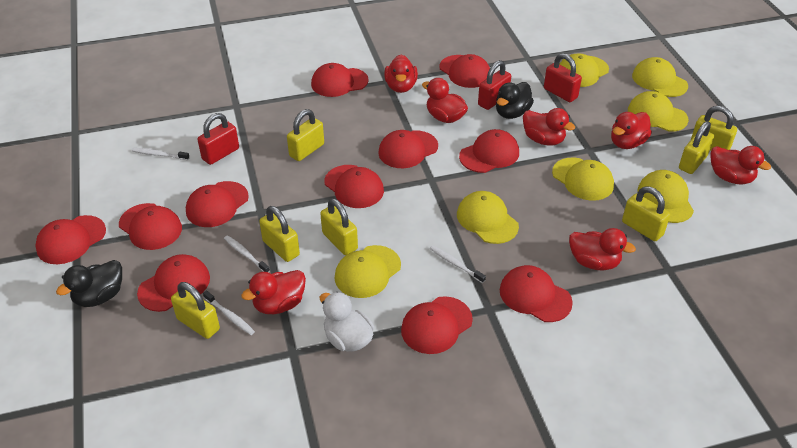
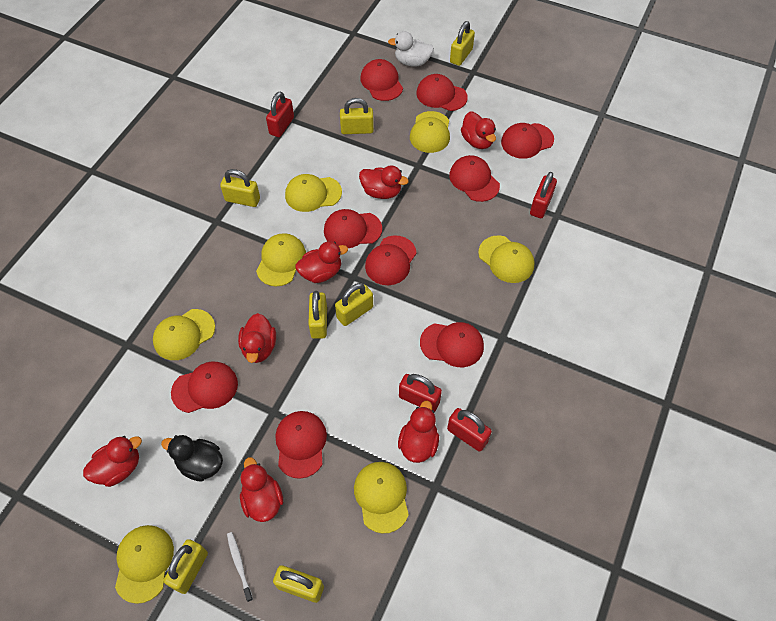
black duck: [56,260,122,307] [496,82,534,119] = 2 -> [161,435,223,482] = 1
red cap: [35,215,106,264] [119,203,182,250] [137,254,210,312] [186,181,249,227] [311,63,369,97] [324,165,384,208] [378,130,438,168] [401,296,473,354] [439,54,490,88] [459,129,519,173] [500,265,573,322] = 11 -> [171,361,238,413] [275,411,327,479] [324,209,382,248] [360,59,403,101] [365,235,417,285] [416,74,468,111] [420,322,484,367] [449,155,500,202] [501,123,554,159] = 9
red padlock: [197,113,239,165] [478,60,511,110] [544,53,582,102] = 3 -> [266,92,294,137] [399,374,442,412] [447,408,492,452] [530,172,557,218] = 4
white toothbrush: [132,148,190,160] [203,290,255,335] [224,235,270,273] [430,245,486,283] = 4 -> [227,532,253,602] = 1

